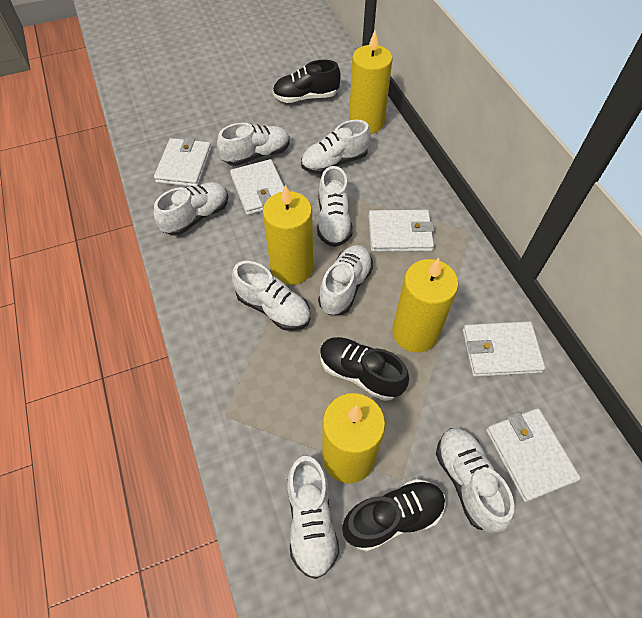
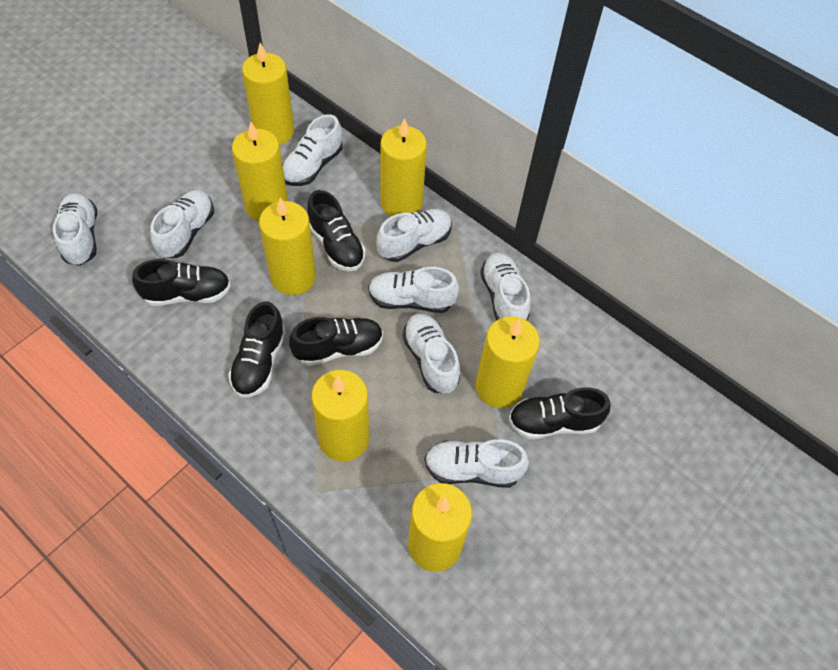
black shoe: [273,60,341,103] [320,337,409,401] [342,479,446,552] = 3 -> [132,259,231,306] [228,302,286,398] [289,317,383,366] [307,190,366,271] [509,387,610,439] = 5
white wallet: [154,137,212,187] [230,159,284,215] [368,210,434,252] [463,321,545,377] [486,408,581,502] = 5 -> none = 0
yellow candle: [263,185,313,285] [322,393,385,483] [349,31,393,134] [393,258,459,353] = 4 -> [232,122,288,222] [242,43,294,145] [259,198,316,295] [311,370,369,462] [380,118,427,216] [408,483,472,572] [476,316,540,408] = 7

